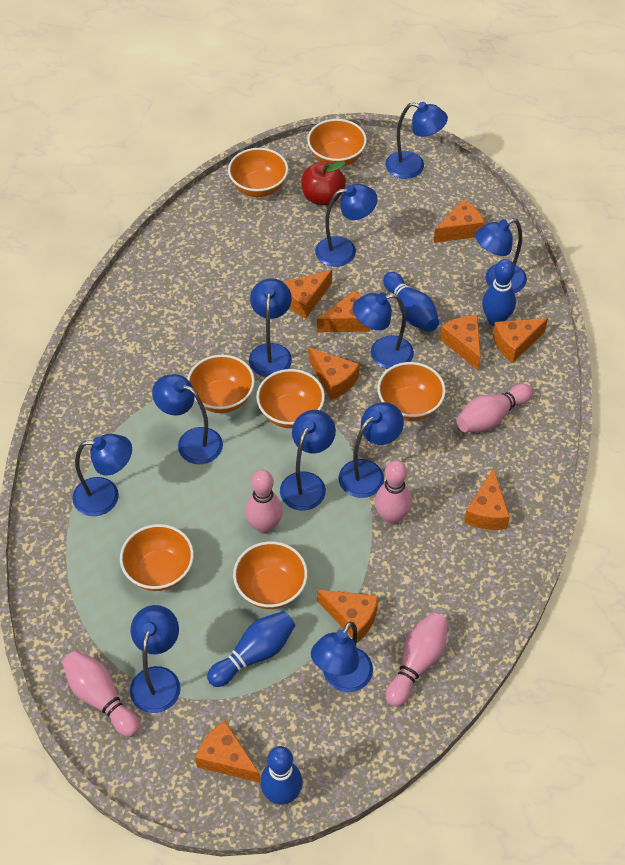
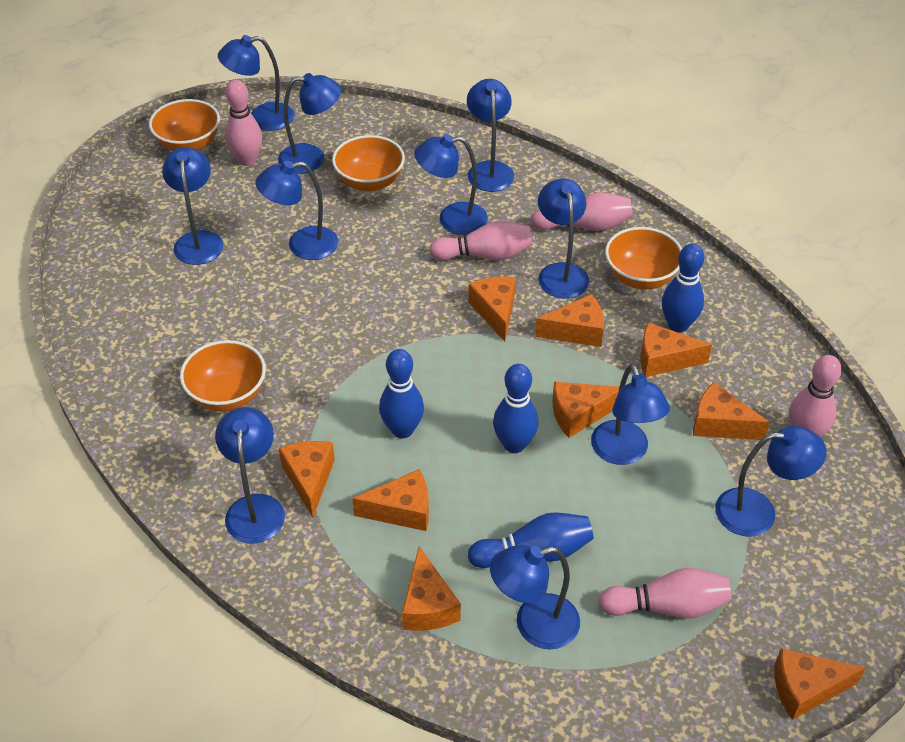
orange bowl: [120,524,194,591] [187,354,255,413] [228,148,288,197] [233,541,308,609] [256,369,325,428] [307,119,367,166] [377,362,446,421] = 7 -> [149,99,220,151] [180,340,266,411] [332,135,405,192] [605,227,682,289] = 4
red apple: [301,161,346,205] = 1 -> none = 0

